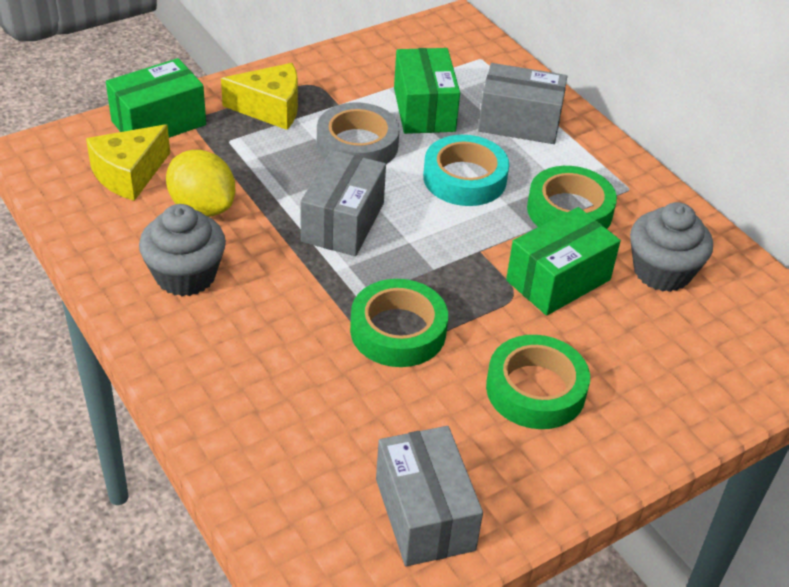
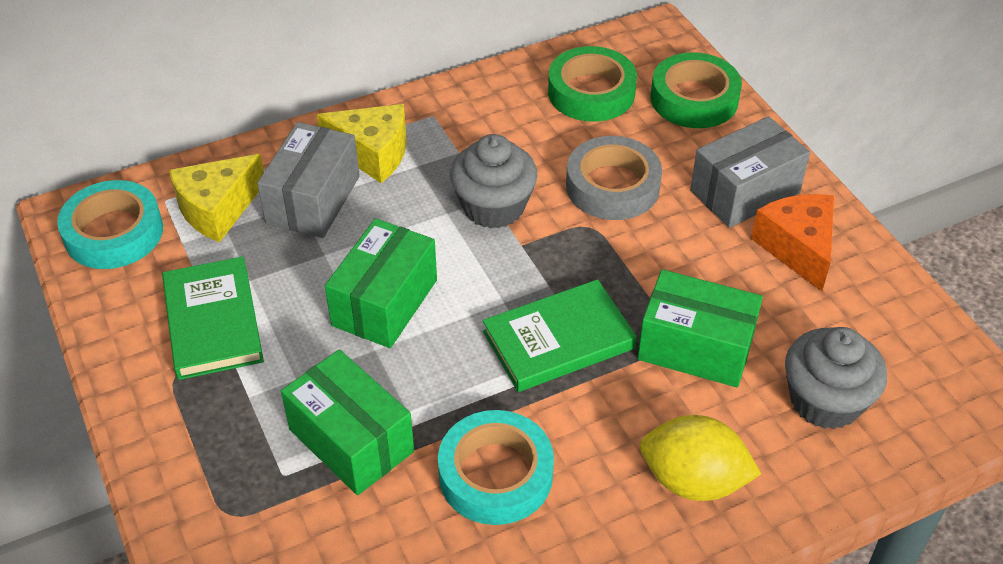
green book: none = 0 -> [162,256,264,380] [483,279,637,392] = 2
green tape: [350,279,448,367] [486,335,590,429] [527,166,617,229] = 3 -> [548,46,637,122] [651,52,742,128] = 2
grey box: [300,150,386,256] [376,426,483,566] [478,63,567,144] = 3 -> [257,122,360,238] [690,116,810,228] = 2
orange cheese: none = 0 -> [751,194,834,291] = 1
turquoise tape: [423,135,509,206] = 1 -> [57,180,163,269] [438,410,554,525] = 2

